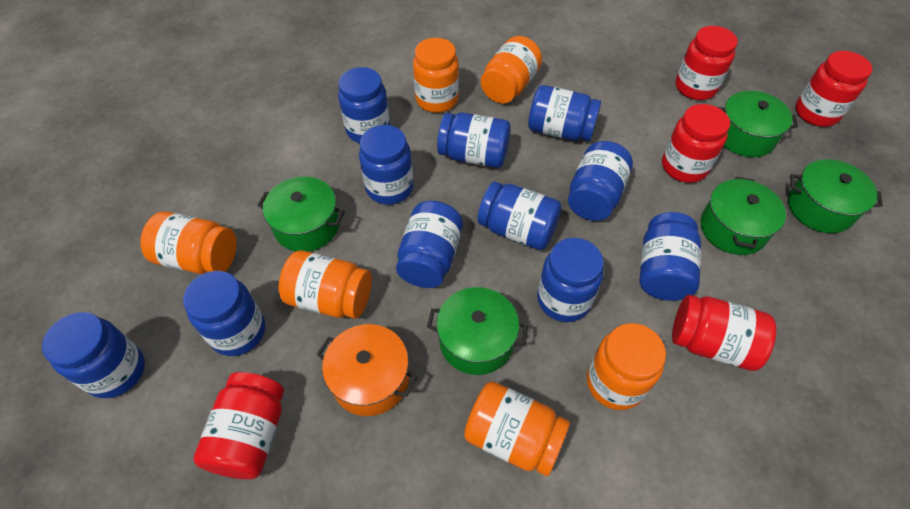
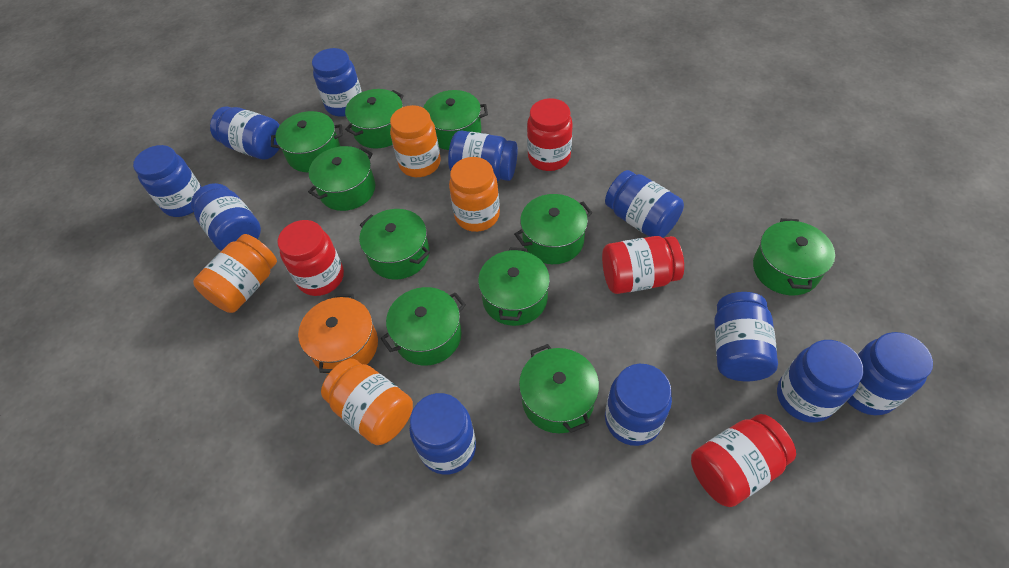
green pot: [257,177,345,252] [427,287,528,375] [701,177,786,255] [718,91,798,157] [788,159,883,233] = 5 -> [271,111,343,172] [308,146,375,211] [345,89,404,149] [359,209,430,280] [381,287,466,366] [423,90,488,150] [478,247,550,326] [514,194,593,264] [519,344,599,433] [753,218,835,295] = 10
orange jar: [140,212,237,274] [279,250,372,319] [413,38,459,113] [464,381,570,476] [481,36,542,104] [587,323,666,410] = 6 -> [193,234,277,313] [321,359,413,445] [390,105,441,177] [449,157,500,232] = 4
red jar: [193,372,284,479] [662,104,730,183] [672,295,776,371] [675,26,738,100] [796,51,872,127] = 5 -> [277,220,344,296] [527,98,573,171] [602,236,684,294] [691,414,796,507] = 4

